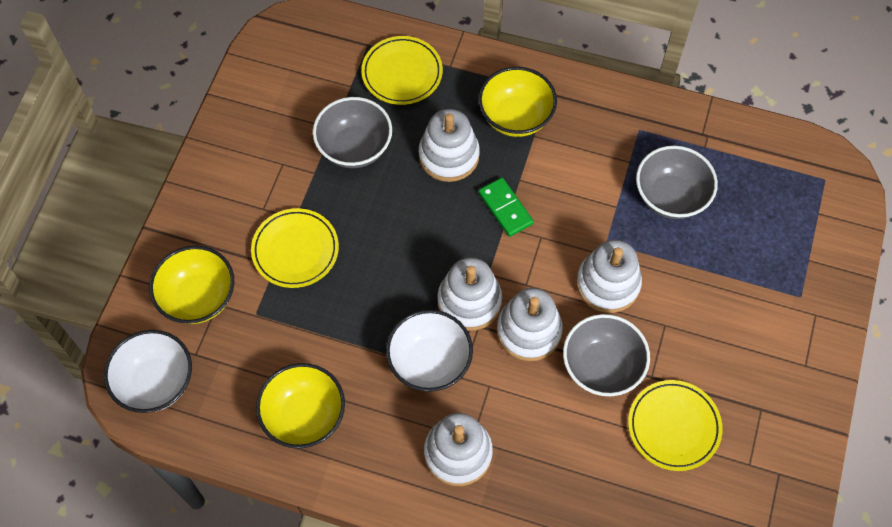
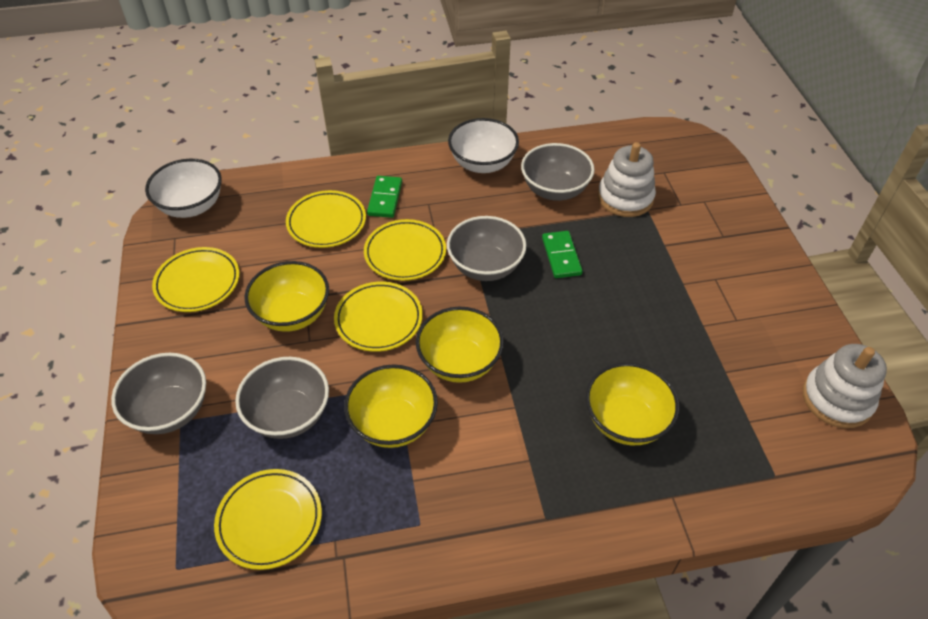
green domino: [478,178,534,237] = 1 -> [367,176,402,218] [542,231,583,278] = 2
grey bowl: [313,97,392,168] [563,314,650,396] [636,145,718,219] = 3 -> [111,353,206,434] [235,357,329,439] [447,216,527,281] [521,143,595,201] = 4
white stacking toy: [419,109,480,182] [424,413,493,486] [437,257,502,331] [497,288,563,361] [576,240,642,313] = 5 -> [598,142,656,217] [803,344,887,428] = 2
yellow bowl: [149,246,234,324] [256,363,345,449] [478,67,557,137] = 3 -> [244,261,329,332] [344,364,438,448] [416,307,504,383] [585,363,679,445] = 4
yellow plate: [251,208,339,288] [361,36,443,105] [628,380,722,471] = 3 -> [152,247,240,312] [214,469,322,570] [286,190,366,248] [334,282,423,352] [364,219,446,281] = 5

